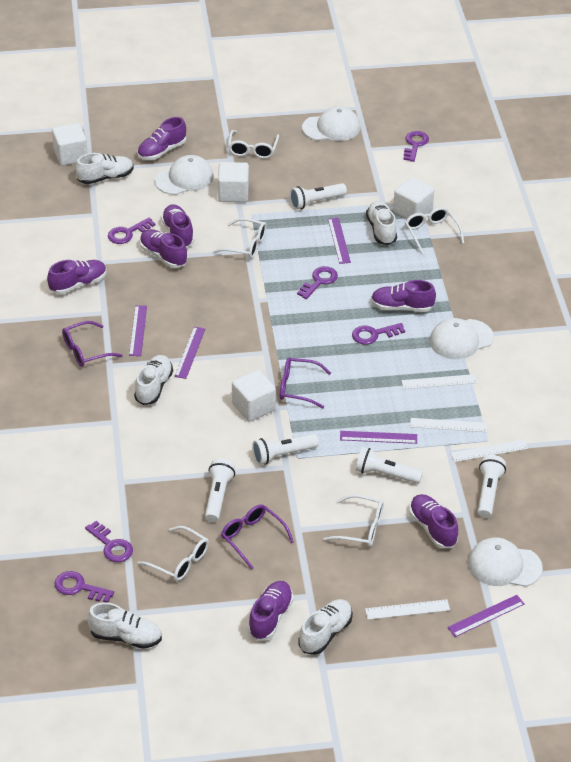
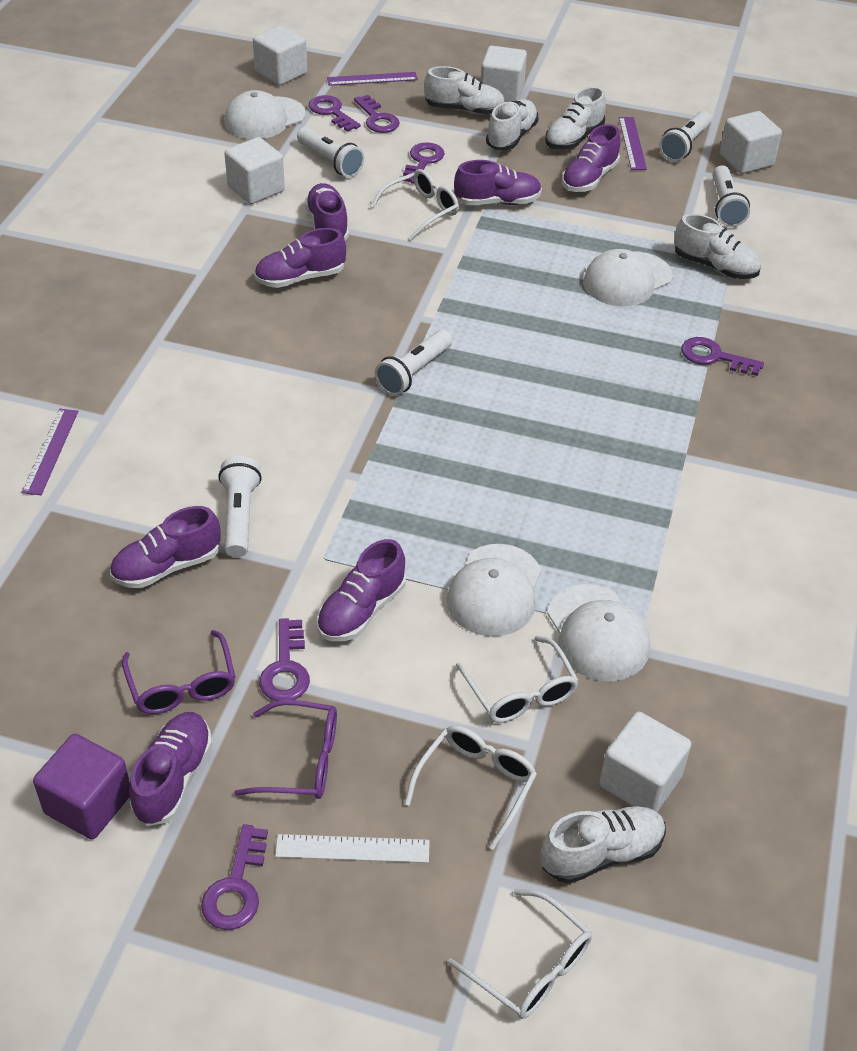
purple cube: none = 0 -> [33,734,130,839] = 1
purple glasses: [62,321,123,367] [221,504,294,570] [280,358,331,409] = 3 -> [122,630,235,714] [234,700,337,799] = 2
purple ruler: [129,305,147,356] [174,327,205,379] [328,218,351,264] [340,431,417,444] [447,595,525,637] = 5 -> [22,409,78,495] [327,72,418,86] [619,117,647,170] = 3
white cube: [52,123,88,166] [218,162,249,202] [232,370,276,422] [393,177,434,219] = 4 -> [224,137,285,204] [253,25,307,86] [481,46,527,102] [599,711,691,812] [720,111,782,174] = 5
white glasses: [137,526,209,581] [212,218,266,259] [228,130,279,159] [324,494,384,547] [405,207,464,254] = 5 -> [370,169,459,240] [405,725,537,850] [448,889,592,1019] [456,636,579,723] = 4
white ruler: [365,599,450,620] [401,374,477,389] [410,418,487,432] [451,439,528,462] = 4 -> [275,834,430,863] = 1

